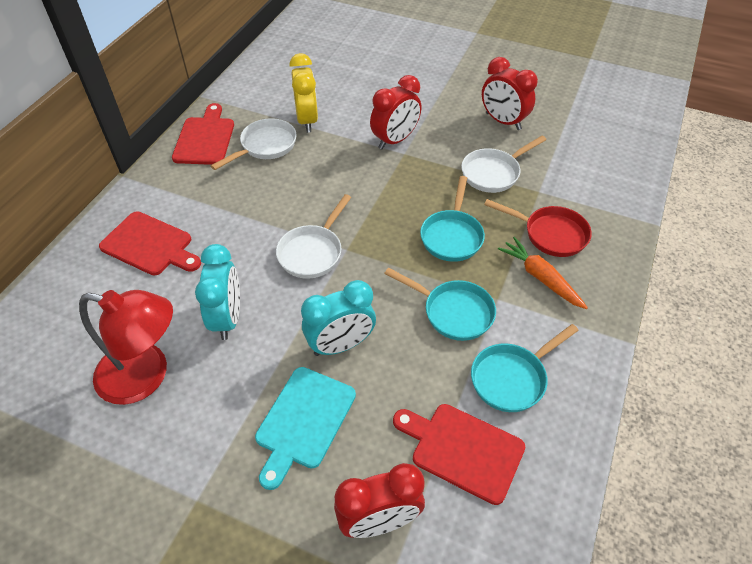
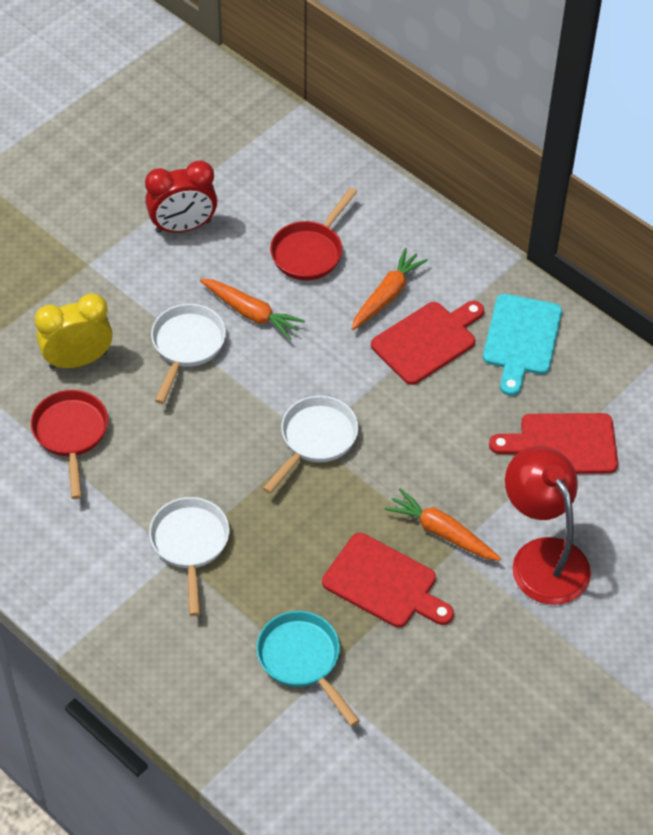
orange carrot: [498,237,588,309] = 1 -> [200,279,305,340] [352,248,428,330] [384,488,501,561] = 3
red clock: [334,463,425,538] [370,75,421,149] [482,57,538,130] = 3 -> [145,160,217,233] = 1
red pan: [484,199,592,257] = 1 -> [31,390,108,499] [270,187,357,280] = 2
turquoise clock: [195,244,240,340] [301,280,376,356] = 2 -> none = 0
turquoise pan: [384,267,496,341] [420,176,485,262] [471,324,579,412] = 3 -> [256,611,360,726] = 1

